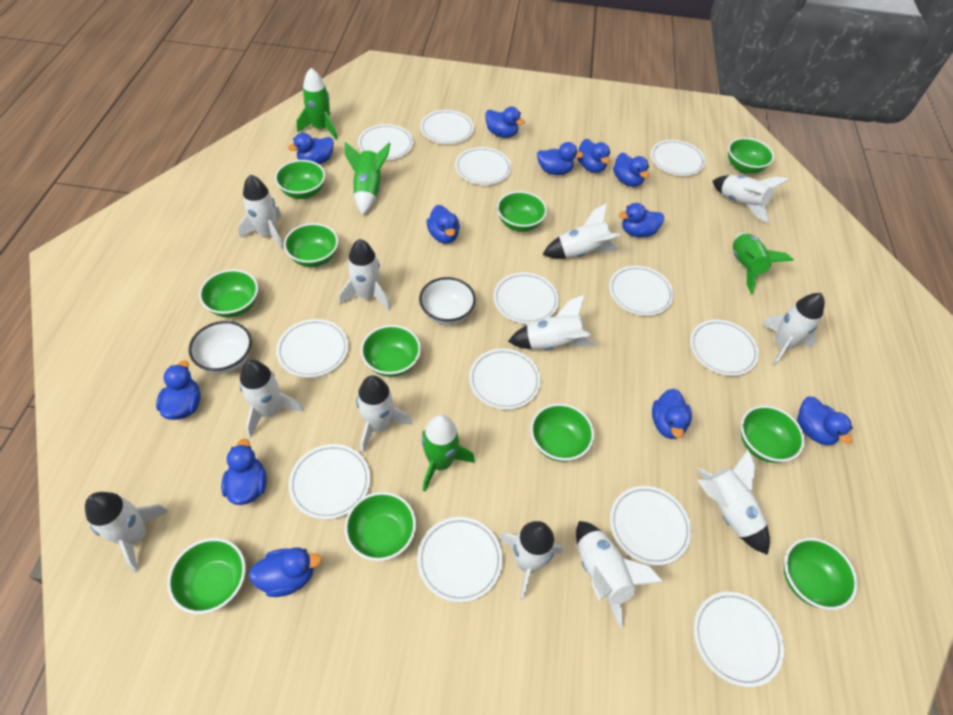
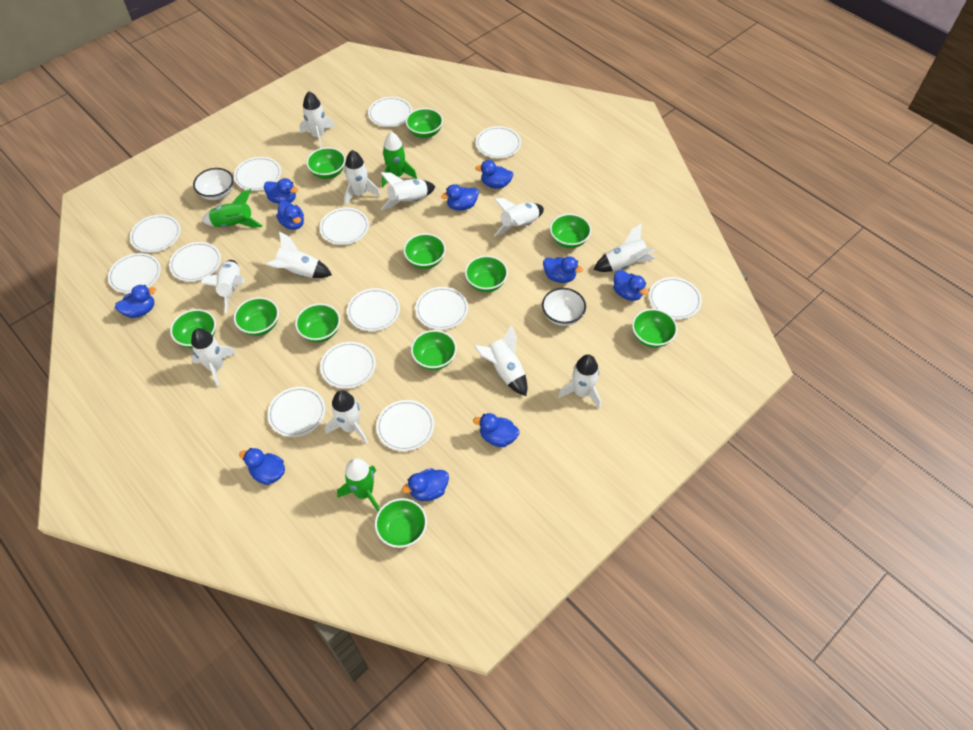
blue duck: [156,361,201,420] [221,439,267,505] [249,547,322,597] [288,133,334,164] [427,205,460,244] [485,107,525,138] [537,142,584,175] [577,139,610,173] [613,153,649,187] [619,203,664,237] [652,389,692,439] [797,396,853,445] = 12 -> [115,285,156,318] [239,448,285,485] [264,178,298,204] [276,201,304,230] [402,468,449,501] [441,184,479,211] [473,413,519,447] [475,160,514,189] [543,256,583,283] [613,270,648,301] = 10
green rocket: [297,68,337,140] [345,142,391,215] [422,415,475,492] [733,233,794,294] = 4 -> [202,189,263,228] [337,458,380,511] [382,132,417,187] = 3
white rocket: [85,492,169,573] [238,174,284,250] [240,360,304,438] [339,239,391,310] [356,375,412,453] [499,521,563,600] [508,295,596,350] [542,203,620,258] [576,521,663,628] [697,450,770,555] [713,175,789,223] [761,293,825,366] = 12 -> [191,328,237,387] [200,260,244,313] [266,232,332,278] [299,92,335,148] [325,390,368,444] [344,150,381,206] [381,172,435,210] [474,325,527,396] [494,198,544,237] [558,354,601,409] [593,223,656,272] = 11

